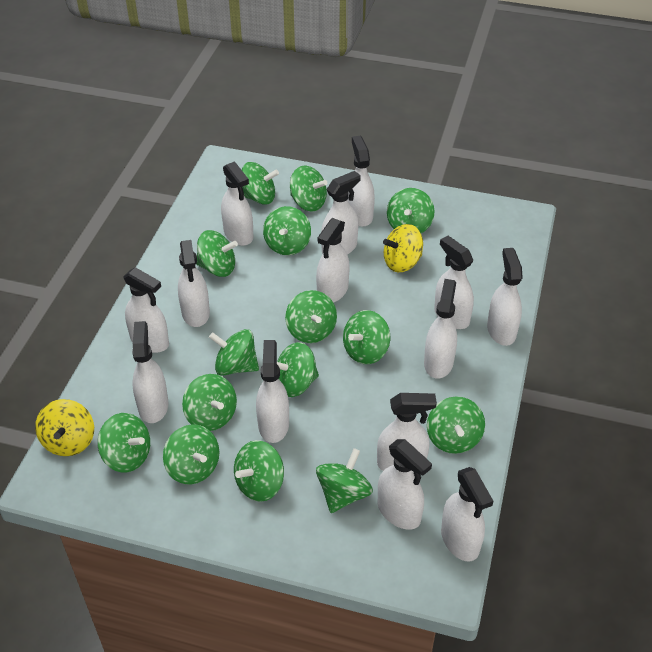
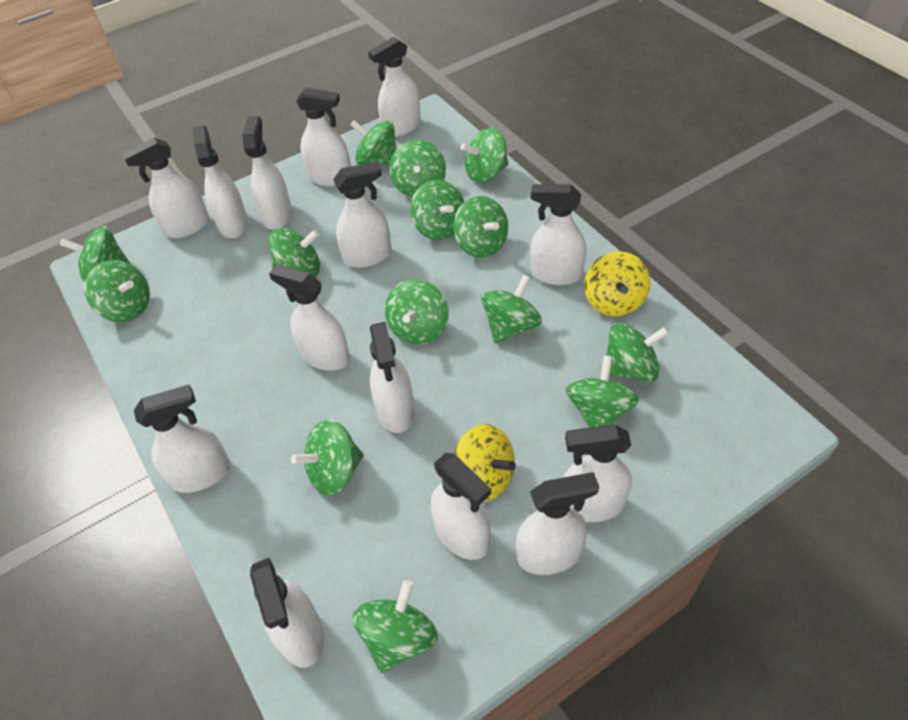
green spinning top: [98,413,150,473] [163,424,219,484] [182,374,237,431] [196,230,238,277] [209,329,259,376] [234,440,284,502] [242,162,279,205] [263,206,311,255] [277,342,319,397] [285,290,337,343] [290,166,327,212] [316,448,373,513] [343,310,390,364] [387,188,434,233] [427,396,485,454] = 15 -> [60,226,130,282] [84,260,150,322] [269,228,320,277] [291,419,364,496] [350,120,397,165] [353,580,437,673] [385,279,448,345] [390,140,446,197] [410,180,464,240] [453,196,508,258] [460,128,509,183] [481,274,542,344] [566,355,639,428] [606,322,669,382] = 14

